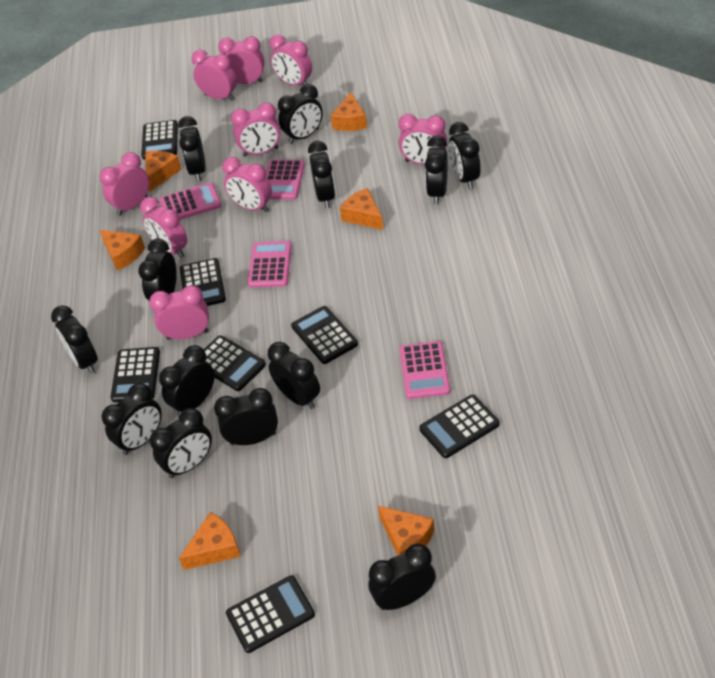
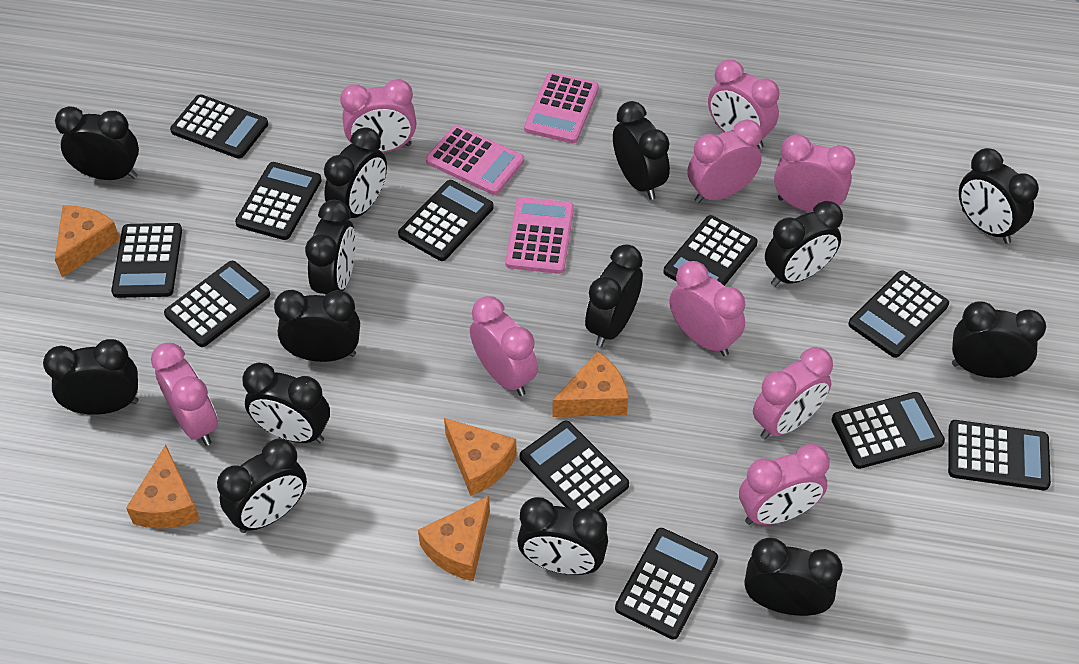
black calculator: [111,347,160,402] [141,120,178,159] [180,258,226,306] [204,335,266,391] [226,575,315,653] [291,306,358,364] [419,395,499,458] = 7 -> [111,223,182,298] [164,261,270,347] [170,95,268,159] [235,162,322,240] [398,180,494,261] [520,421,629,511] [615,528,718,639] [663,215,758,286] [832,392,945,469] [848,271,949,358] [948,420,1051,490] = 11
black clock: [51,306,98,374] [102,383,162,455] [138,239,177,300] [150,408,212,478] [159,345,215,416] [178,116,206,181] [214,388,278,445] [268,342,320,409] [278,84,323,144] [308,141,335,208] [369,544,436,610] [425,135,447,204] [449,122,481,189] = 13 -> [43,339,139,415] [55,106,139,180] [217,438,307,533] [242,363,330,443] [274,290,360,362] [305,200,356,296] [324,127,387,220] [517,497,608,575] [585,244,643,347] [613,101,670,200] [744,538,842,616] [765,201,843,287] [952,301,1046,378] [959,148,1039,244] = 14
orange cheese: [99,230,145,271] [146,151,182,192] [179,512,241,570] [331,92,367,131] [340,188,383,230] [378,506,434,556] = 6 -> [55,206,120,277] [126,445,200,529] [418,496,490,581] [444,418,517,496] [552,351,628,417] = 5
pink calculator: [160,182,221,220] [247,241,292,288] [266,160,305,200] [399,341,450,399] = 4 -> [426,125,524,195] [505,197,574,274] [524,72,599,143] = 3

